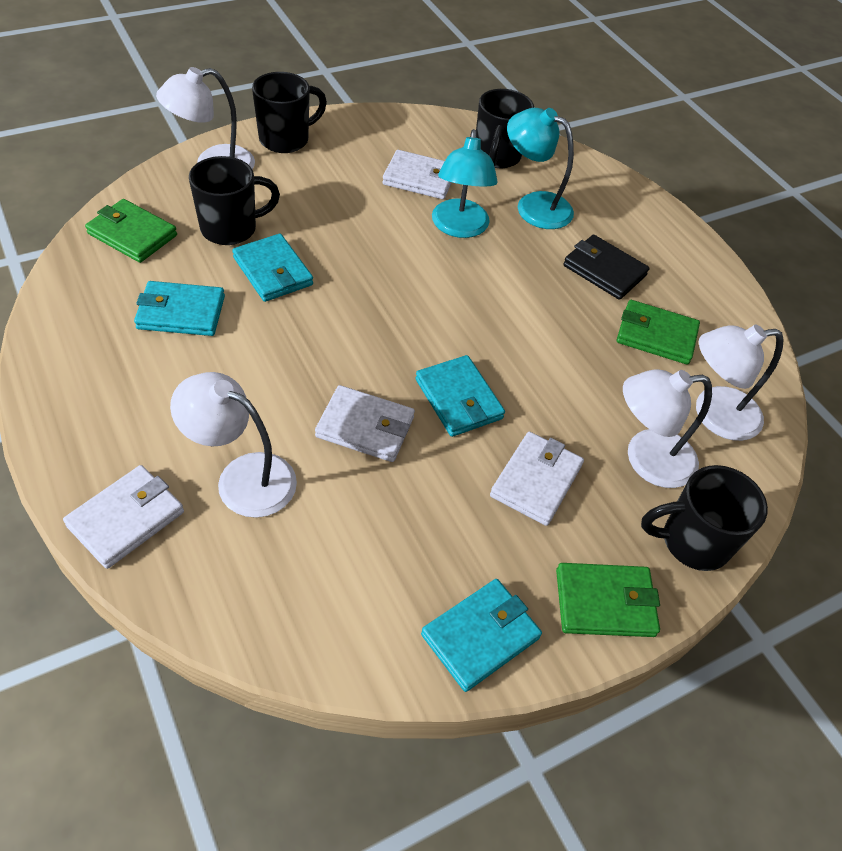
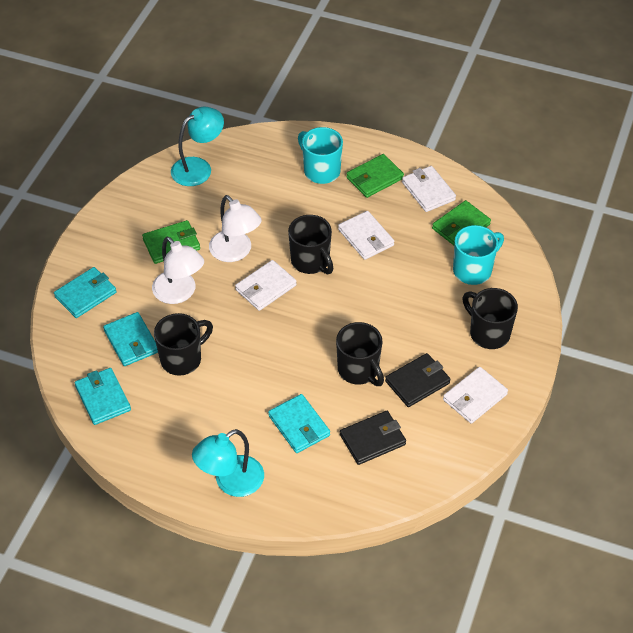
black wallet: [563,235,649,300] = 1 -> [340,411,406,465] [385,353,451,407] = 2
turquoise mug: none = 0 -> [298,127,343,184] [453,225,504,285] = 2
white lamp: [156,67,255,169] [170,372,297,518] [623,369,712,488] [696,324,784,441] = 4 -> [152,237,204,304] [209,195,262,262] = 2

